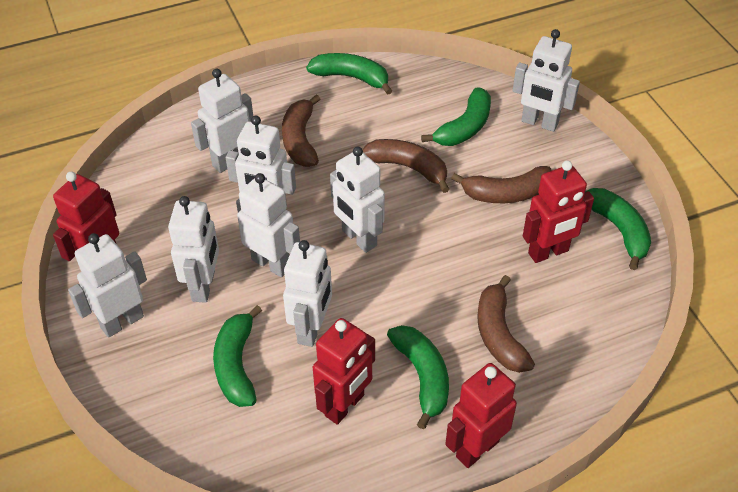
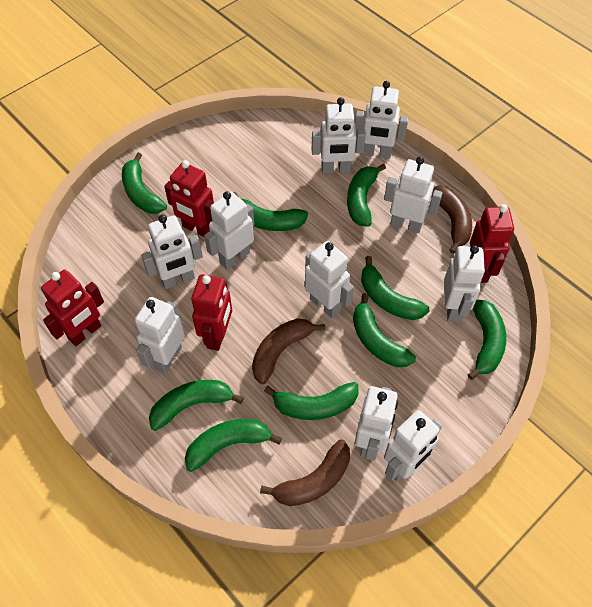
brown banana: [282,94,320,167] [362,139,449,193] [451,166,552,203] [477,275,535,373] = 4 -> [252,318,325,384] [260,439,350,506] [432,185,472,254] = 3
green banana: [213,305,262,407] [306,53,392,95] [387,325,449,429] [421,87,491,146] [585,188,651,270] = 5 -> [122,153,167,214] [149,380,244,431] [185,419,282,472] [233,192,308,231] [264,382,359,420] [347,164,386,227] [353,293,416,367] [361,256,429,320] [467,300,506,380] = 9
white robot: [68,233,147,338] [168,196,219,303] [191,69,253,173] [226,115,296,205] [236,173,300,277] [283,240,332,347] [330,147,385,253] [513,29,580,132] = 8 -> [135,297,185,374] [141,215,203,289] [204,191,254,270] [305,241,354,318] [312,97,366,174] [355,81,408,159] [355,386,398,461] [384,157,443,233] [384,410,442,482] [444,245,485,322] = 10

